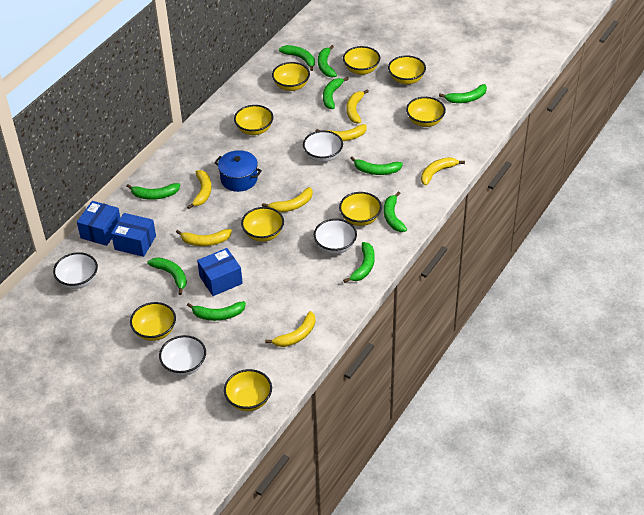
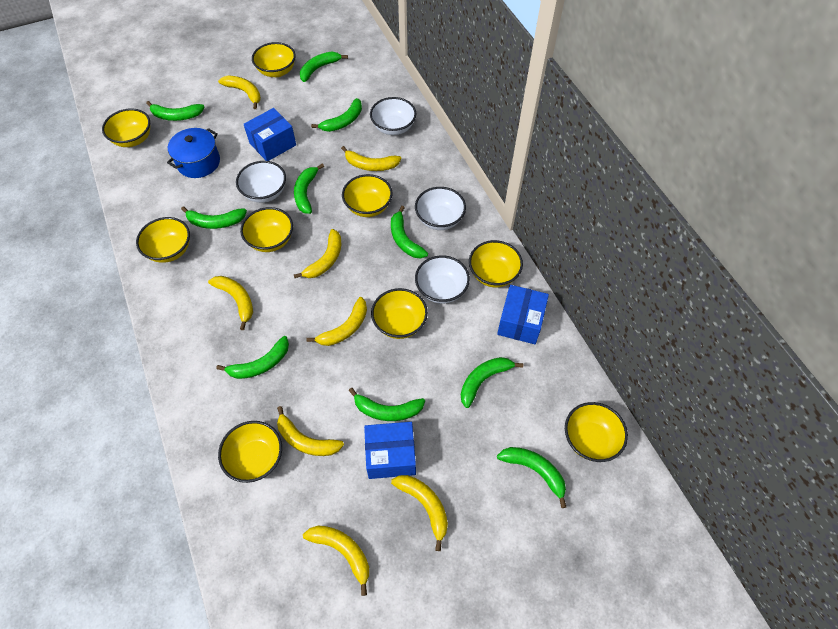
yellow banana: [176,229,232,246] [187,170,211,209] [262,187,313,212] [265,311,315,347] [316,124,367,141] [347,89,369,123] [421,157,465,186] = 7 -> [208,276,253,330] [218,76,261,109] [277,406,344,456] [294,229,341,278] [303,526,369,596] [306,297,367,346] [341,146,401,171] [391,475,448,551] = 8

